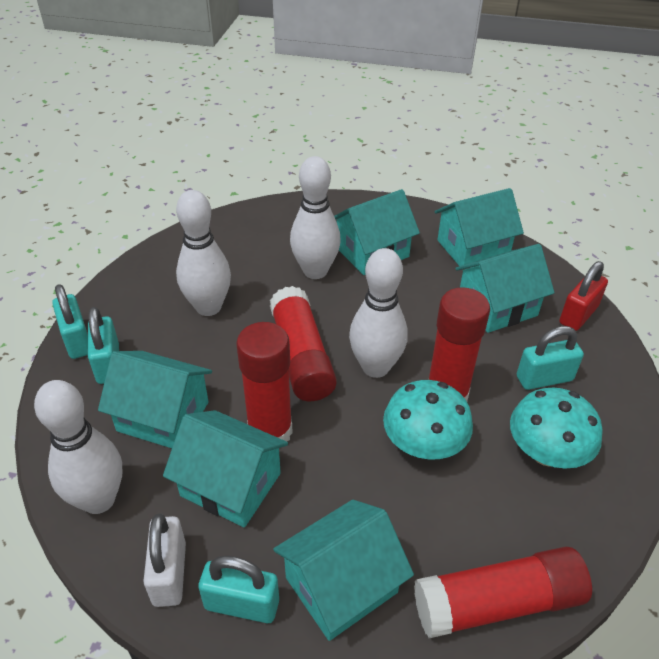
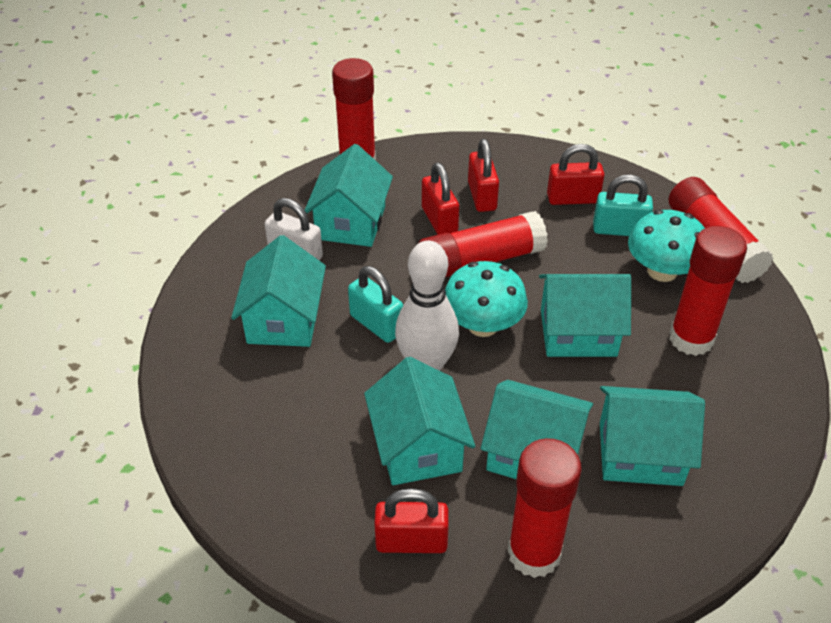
red glue stick: [236,322,293,441] [270,286,337,401] [414,547,592,638] [429,287,490,401] = 4 -> [332,58,376,160] [418,211,548,277] [508,438,582,578] [669,177,774,283] [669,226,747,356] = 5
red padlock: [559,261,608,331] = 1 -> [374,488,449,553] [422,162,459,235] [468,139,499,212] [547,144,604,205] = 4
turquoise padlock: [52,284,88,359] [88,307,119,384] [198,556,279,623] [517,326,584,390] = 4 -> [348,266,403,343] [593,174,653,236] = 2
white bowling pin: [34,380,122,514] [176,190,231,316] [290,156,341,279] [349,248,408,378] = 4 -> [395,241,459,371] = 1

